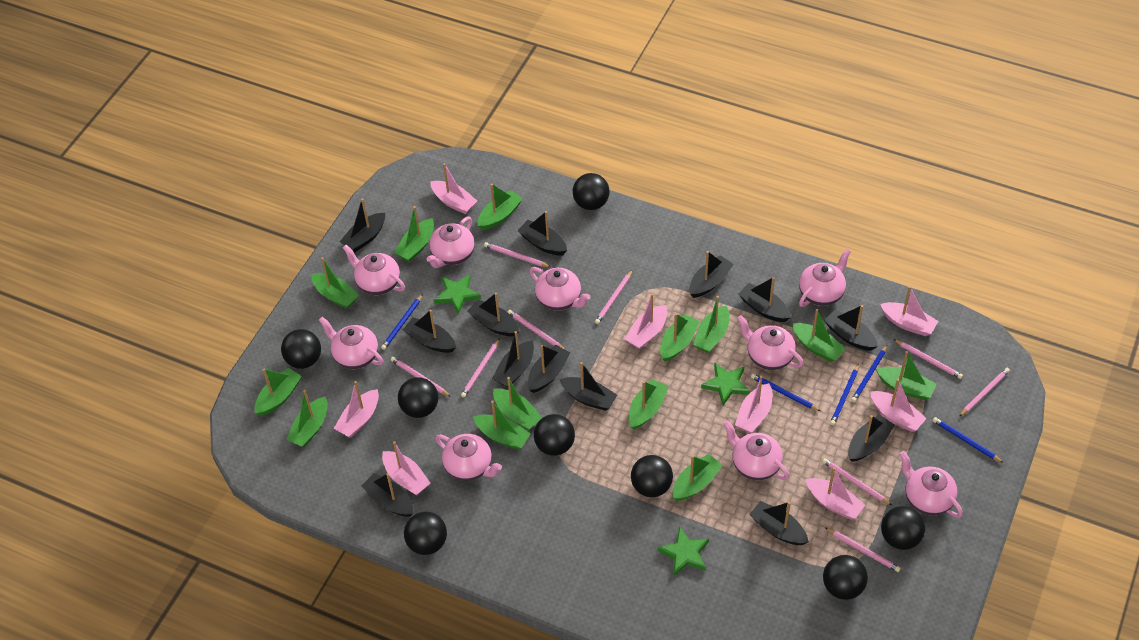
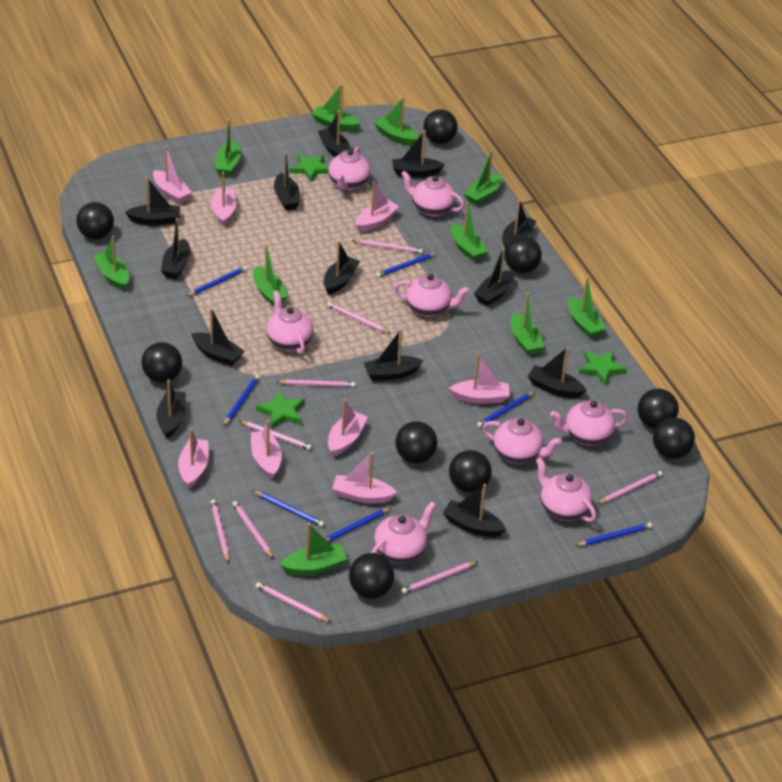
black ball: [281,329,321,369] [398,377,438,418] [404,512,447,555] [534,414,575,456] [573,173,609,210] [631,455,673,497] [823,555,868,600] [881,506,925,550] = 8 -> [76,202,114,239] [141,342,182,383] [349,553,394,599] [395,421,437,464] [423,109,458,144] [449,450,492,493] [504,236,542,273] [638,389,679,429] [653,417,695,459] = 9
blue pencil: [381,294,423,350] [751,373,821,411] [830,364,859,426] [851,345,887,402] [933,417,1003,463] = 5 -> [187,266,247,296] [224,375,260,426] [252,490,324,527] [324,508,391,542] [376,253,437,277] [477,391,535,427] [575,522,652,546] = 7
green boat: [255,368,302,416] [286,390,327,447] [311,257,359,309] [394,206,434,262] [473,400,531,450] [478,184,523,230] [493,377,542,430] [628,379,669,430] [660,313,700,361] [672,454,723,501] [693,296,729,353] [792,309,845,362] [876,351,937,400] = 13 -> [94,236,129,291] [215,119,241,176] [253,245,288,306] [280,523,347,575] [311,84,360,132] [374,97,418,146] [451,202,488,261] [464,150,502,206] [511,293,544,355] [568,276,606,338] = 10
pink teapot: [319,317,383,369] [343,245,405,295] [427,216,475,268] [435,434,502,481] [529,267,590,311] [723,420,789,480] [737,315,804,370] [799,249,851,307] [900,451,963,518] = 9 -> [266,291,314,354] [328,147,371,190] [371,502,436,563] [394,274,470,317] [401,170,464,217] [482,418,562,464] [536,457,596,522] [550,400,628,446] = 8

